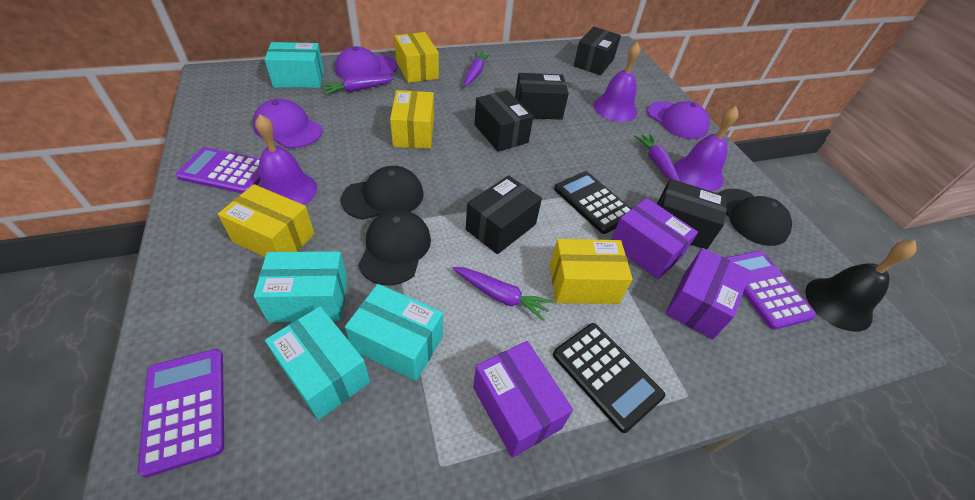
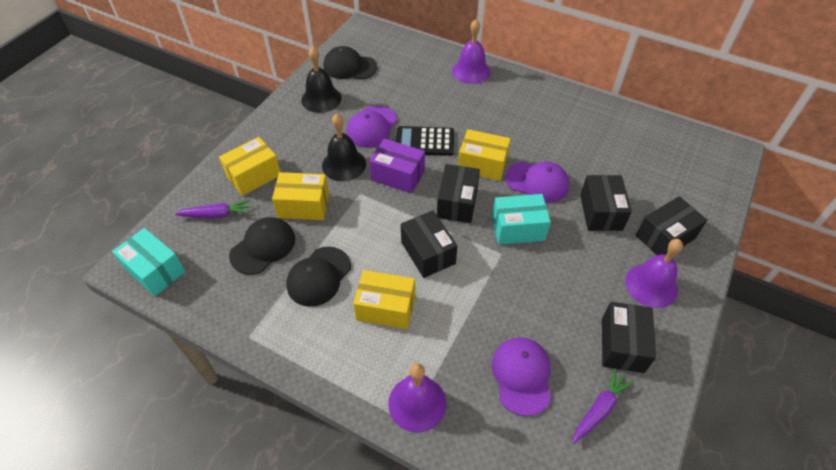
black bell: [805,240,917,332] = 1 -> [301,47,341,113] [322,113,366,181] = 2
black calculator: [553,323,665,433] [554,171,631,234] = 2 -> [396,126,454,156] = 1
purple box: [473,341,573,458] [611,198,698,279] [665,248,751,339] = 3 -> [370,139,425,193] = 1
purple calculator: [138,349,224,477] [176,147,260,193] [725,251,816,330] = 3 -> none = 0
purple carrot: [321,76,395,95] [452,267,553,321] [464,51,490,86] [634,134,680,181] = 4 -> [174,200,251,218] [572,368,634,443] = 2
turquoise box: [254,251,348,322] [264,42,324,88] [265,306,370,420] [345,284,443,381] = 4 -> [112,228,186,296] [492,194,551,245] = 2

